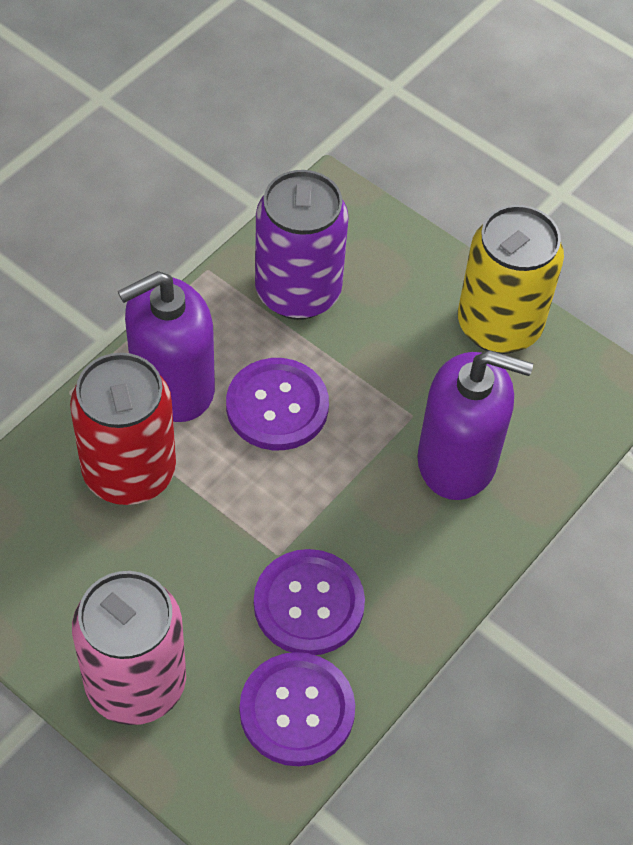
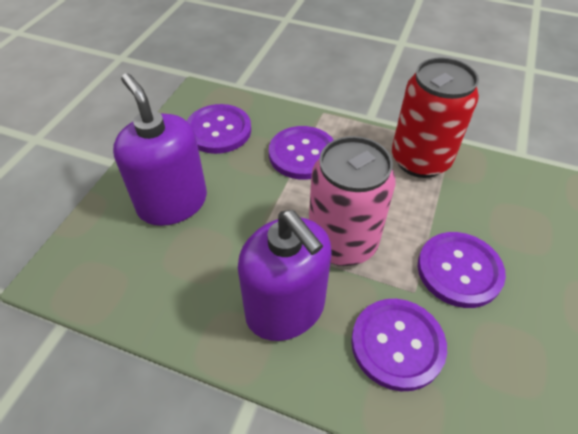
purple button: [226,358,329,450] [240,652,355,766] [254,549,365,655] = 3 -> [187,104,251,154] [269,126,334,180] [351,299,447,391] [418,232,506,308] = 4
purple can: [255,170,349,320] = 1 -> none = 0
yellow can: [458,205,564,354] = 1 -> none = 0

